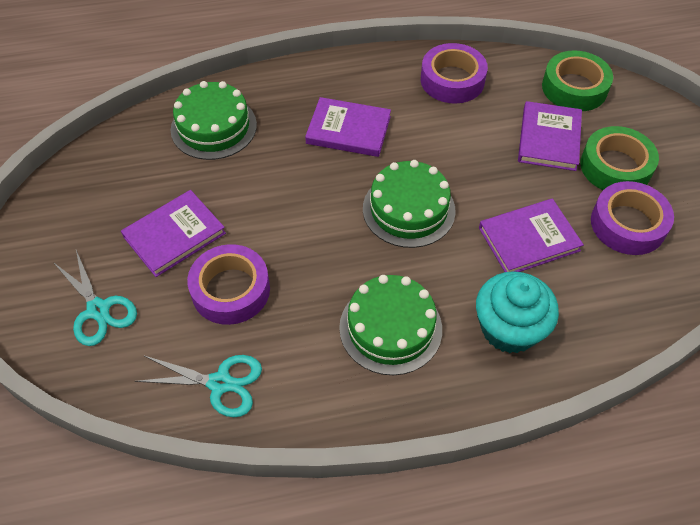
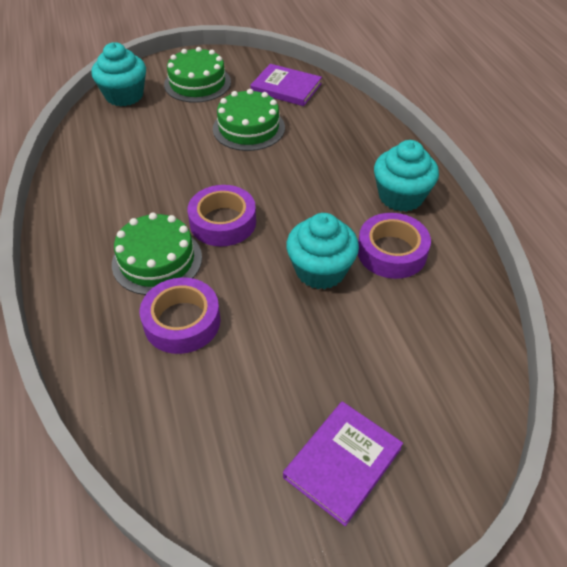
green tape: [542,50,613,111] [581,126,659,190] = 2 -> none = 0
purple book: [121,190,226,277] [305,97,391,157] [479,199,584,272] [518,101,582,171] = 4 -> [251,64,322,106] [283,401,403,526] = 2
turquoise cupcake: [476,271,559,353] = 1 -> [91,42,146,106] [286,213,359,289] [374,140,439,212] = 3
turquoise scissors: [53,250,137,346] [135,355,262,417] = 2 -> none = 0

